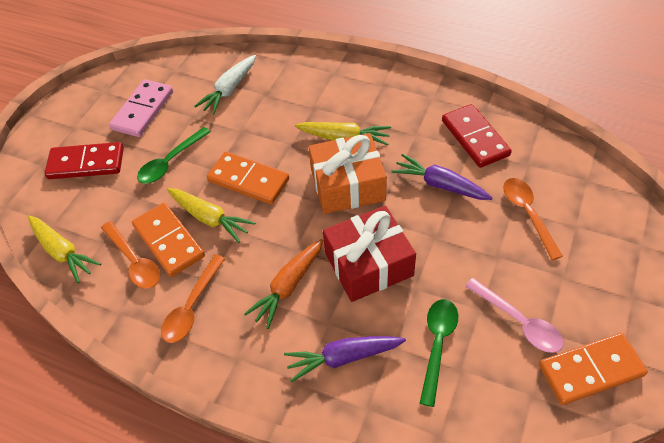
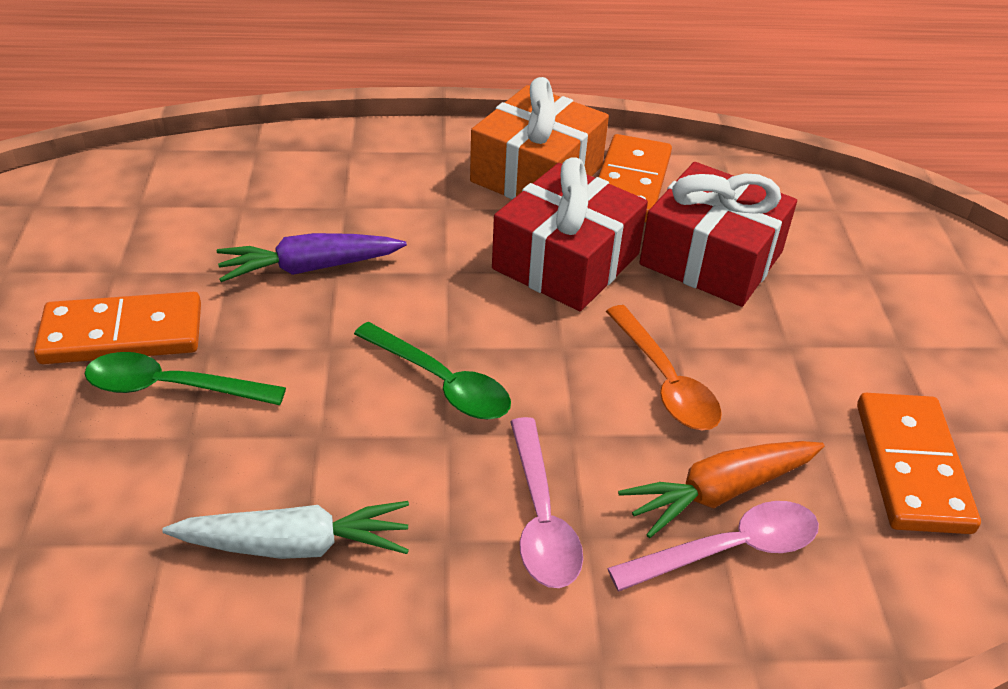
orange spoon: [101,221,160,289] [161,255,225,343] [503,178,563,260] = 3 -> [606,305,722,430] = 1
pink domino: [109,79,173,137] = 1 -> none = 0
pink spoon: [465,278,563,353] = 1 -> [510,417,583,588] [607,501,819,591] = 2
purple carrot: [284,336,406,383] [391,154,492,200] = 2 -> [217,233,407,282] = 1
red domino: [45,142,124,179] [442,104,512,168] = 2 -> none = 0
red gift: [323,206,416,302] = 1 -> [492,157,648,311] [639,162,797,307] = 2
yellow carrot: [28,216,101,283] [167,188,255,243] [295,122,391,146] = 3 -> none = 0

